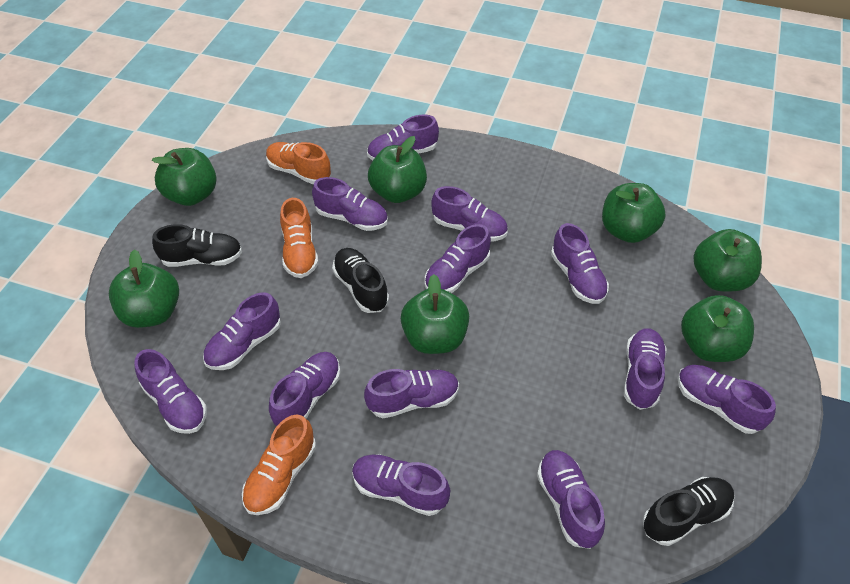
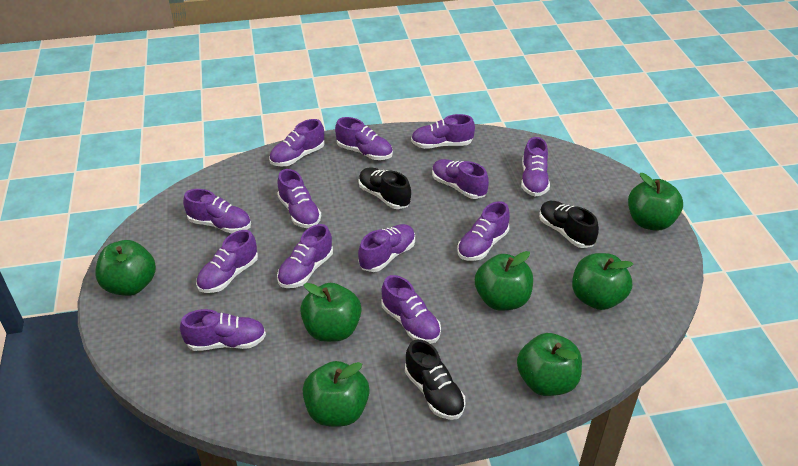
orange shoe: [242,414,316,515] [266,142,331,185] [280,198,318,278] = 3 -> none = 0

